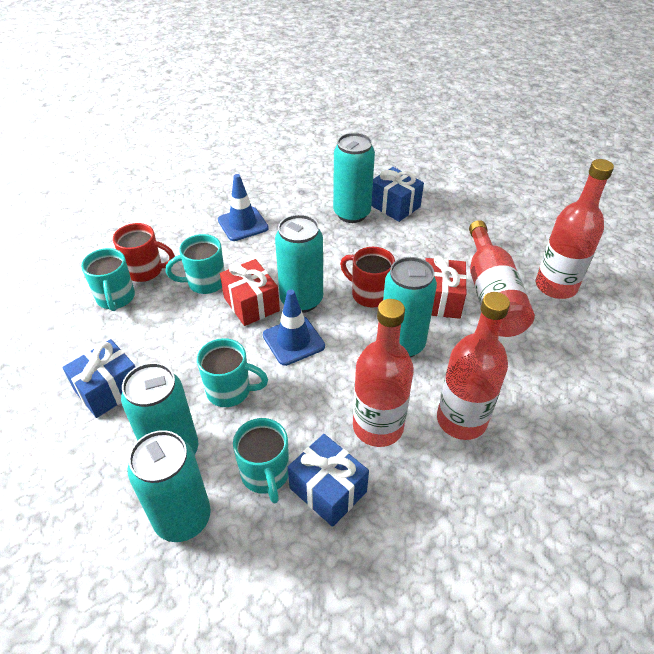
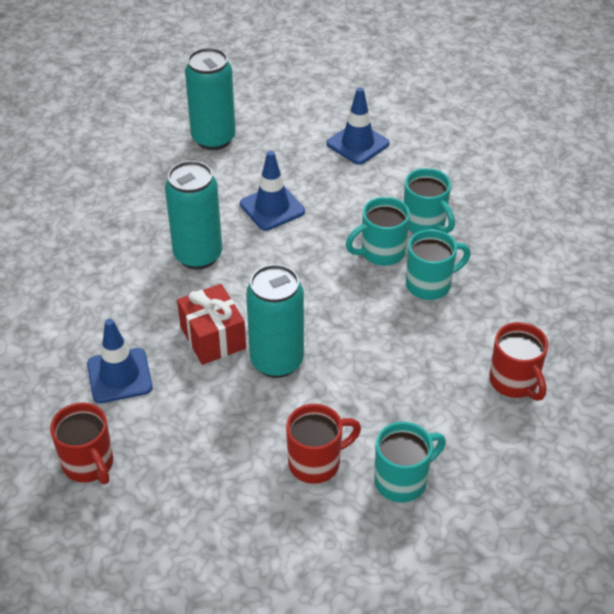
blue gift: [62,339,135,418] [288,434,369,527] [371,167,424,222] = 3 -> none = 0
blue traffic cone: [218,174,269,241] [263,289,325,366] = 2 -> [87,319,153,403] [240,151,305,231] [326,87,390,164] = 3
red bottle: [353,299,414,447] [437,292,510,440] [469,220,535,337] [536,159,614,299] = 4 -> none = 0
red gift: [220,259,280,326] [425,256,467,319] = 2 -> [177,284,246,365] = 1
red mug: [113,223,175,282] [340,247,395,308] = 2 -> [50,403,113,484] [286,404,361,484] [489,322,548,401] = 3
turquoise can: [121,363,198,454] [127,430,211,542] [275,214,323,313] [333,133,375,223] [383,257,437,358] = 5 -> [165,161,222,270] [185,48,236,150] [246,264,304,378] = 3

